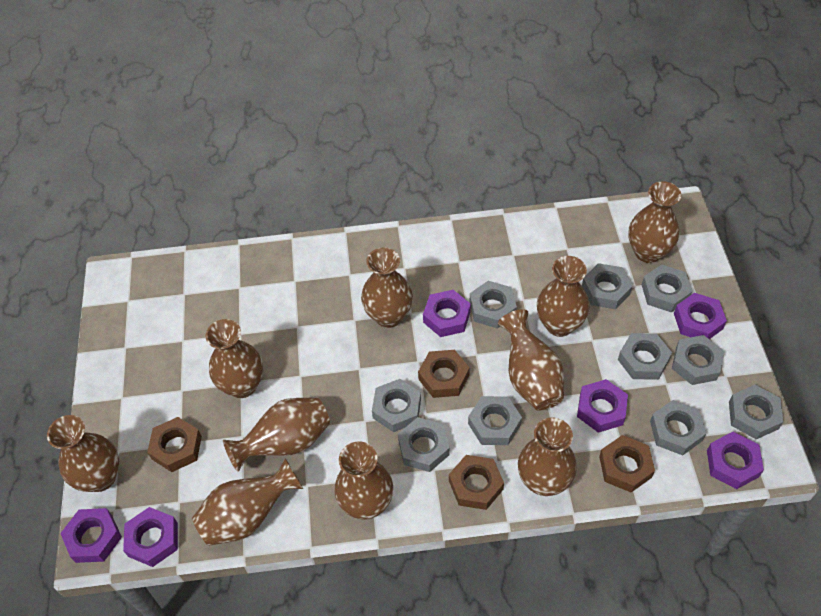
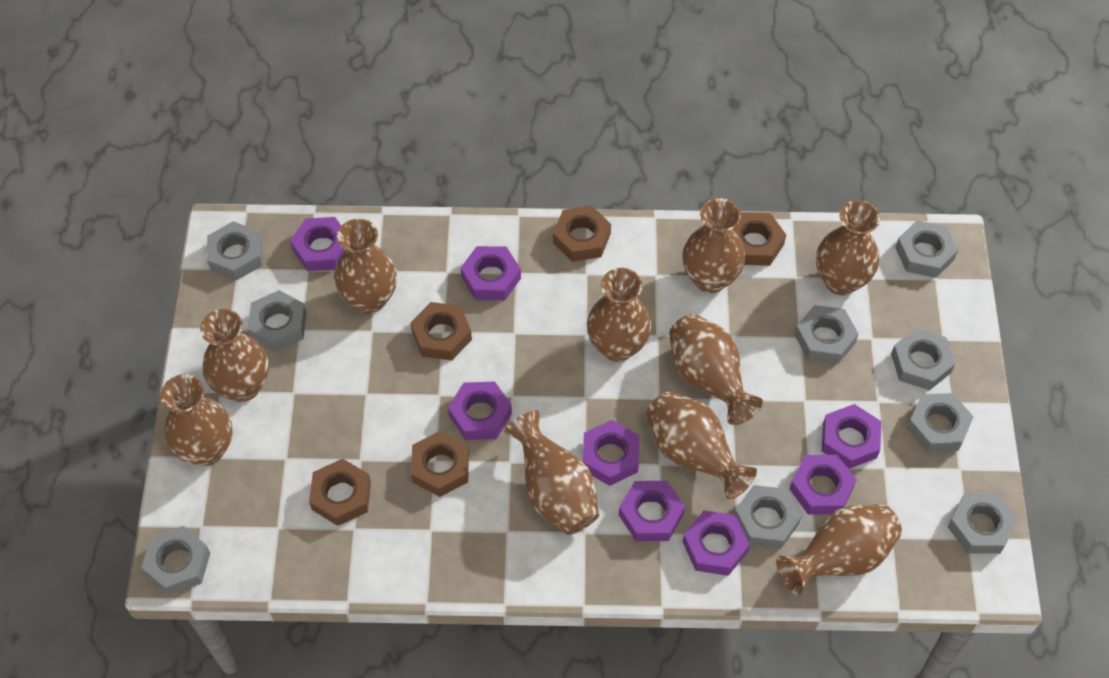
brown nut: [147,417,202,472] [418,350,470,398] [449,455,504,510] [599,435,655,492] = 4 -> [309,458,371,526] [411,302,472,360] [411,430,469,497] [553,206,611,262] [733,212,786,266] = 5
grey nut: [372,379,421,432] [398,417,450,472] [468,396,522,445] [470,281,517,329] [582,263,632,309] [618,333,672,380] [642,265,692,312] [650,400,706,455] [672,335,724,385] [729,385,784,439] = 10 -> [141,526,210,595] [207,221,262,281] [248,290,306,352] [734,485,802,549] [794,305,858,364] [891,328,955,390] [895,220,958,278] [907,393,974,452] [948,493,1018,554] = 9
purple nut: [60,508,122,563] [123,507,178,567] [423,290,471,337] [577,379,628,433] [674,293,727,339] [707,432,764,489] = 6 -> [290,217,345,271] [448,381,512,440] [461,246,521,300] [583,420,639,486] [619,481,685,541] [683,510,750,576] [789,455,857,515] [822,404,881,469] = 8

